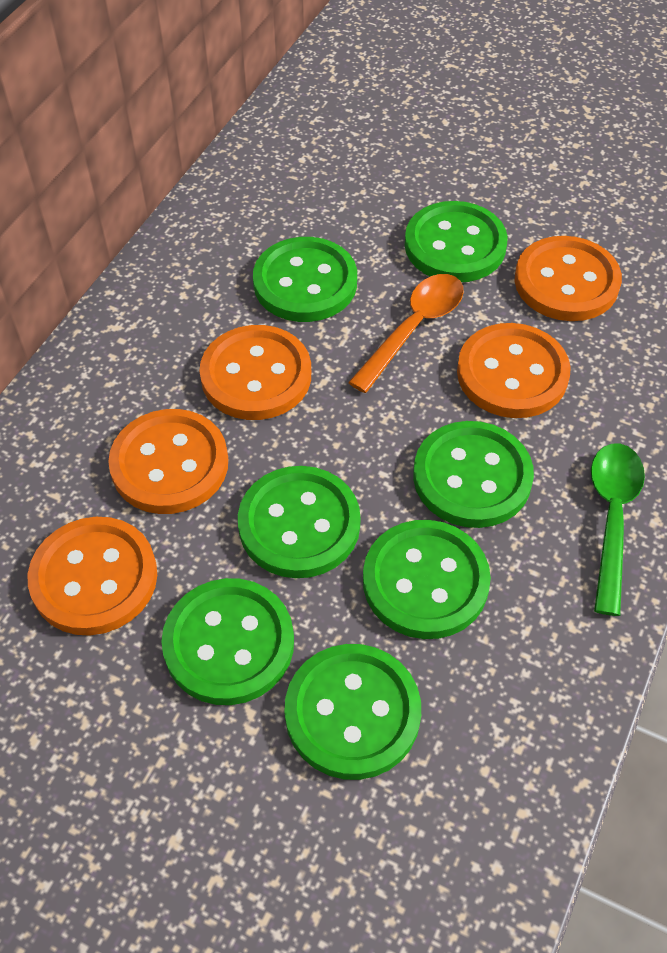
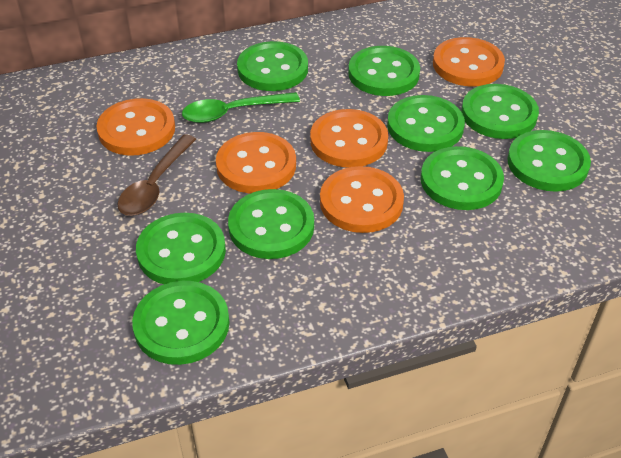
brown spoon: none = 0 -> [117,134,196,216] = 1
green button: [161,578,294,705] [238,466,361,578] [253,237,357,322] [284,644,421,780] [363,520,491,639] [405,201,508,282] [413,421,534,528] = 7 -> [132,281,230,365] [136,213,226,284] [228,189,314,259] [237,41,308,91] [348,46,420,96] [387,95,465,152] [421,146,504,210] [462,84,539,139] [507,130,591,192] = 9
orange spoon: [348,274,464,393] = 1 -> none = 0

